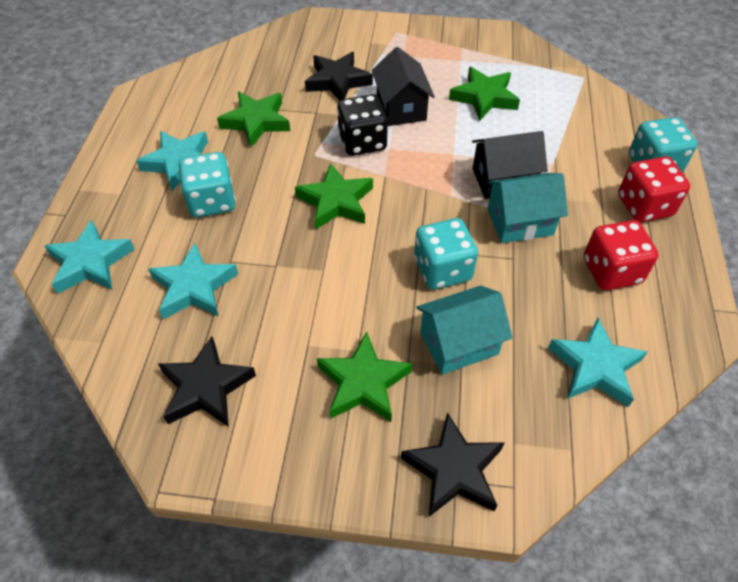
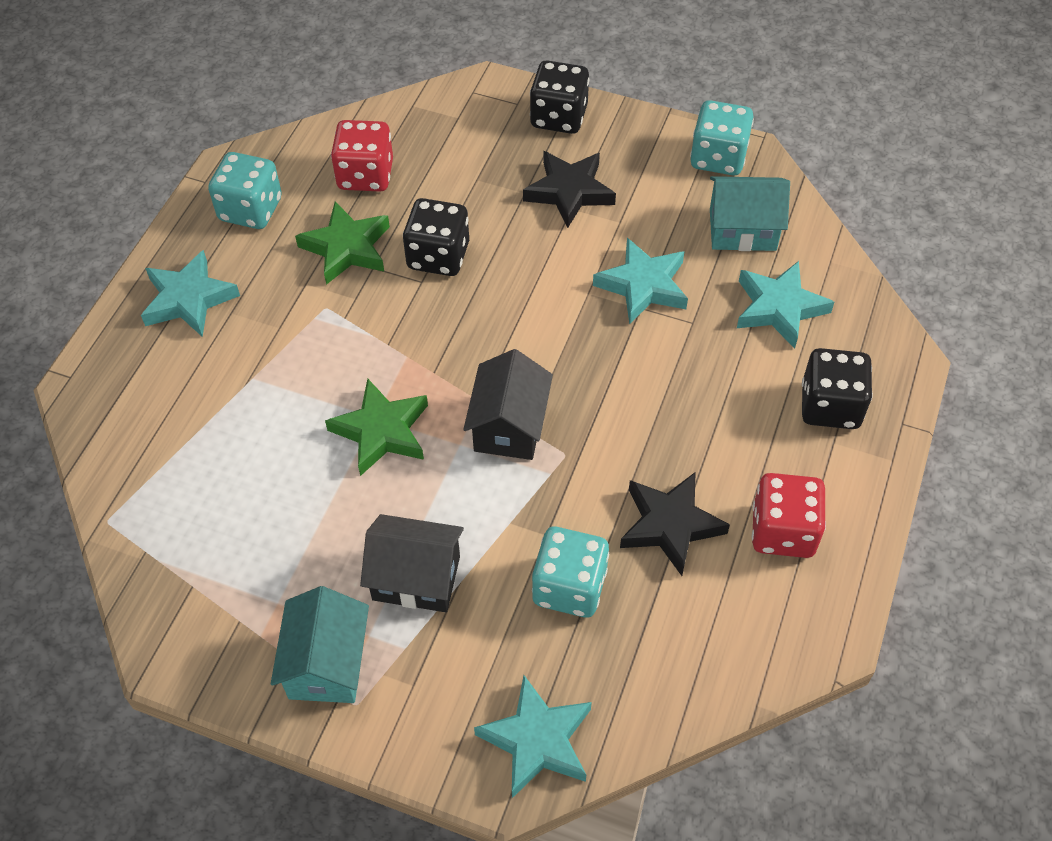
black dice: [337,94,388,156] = 1 -> [403,198,469,276] [530,60,589,134] [802,348,873,429] = 3
black star: [158,336,256,427] [305,52,373,100] [401,412,505,517] = 3 -> [523,151,616,228] [620,472,730,576] = 2
green star: [217,92,290,147] [295,163,373,229] [317,332,412,422] [449,67,520,121] = 4 -> [295,201,390,285] [325,379,428,476] = 2

